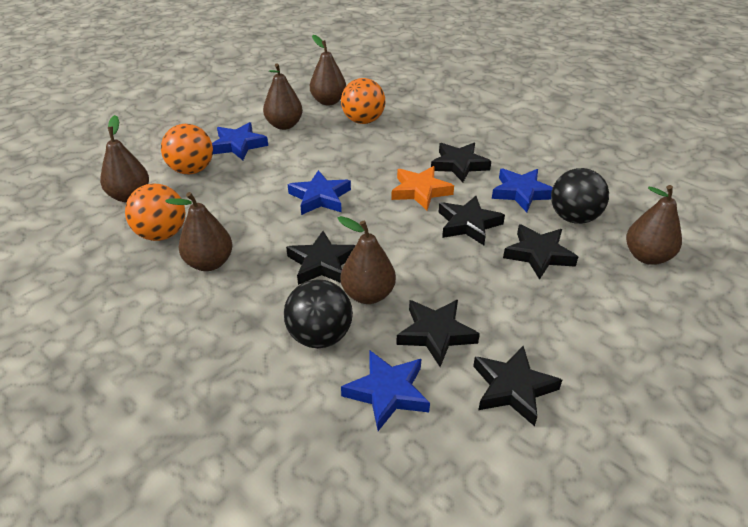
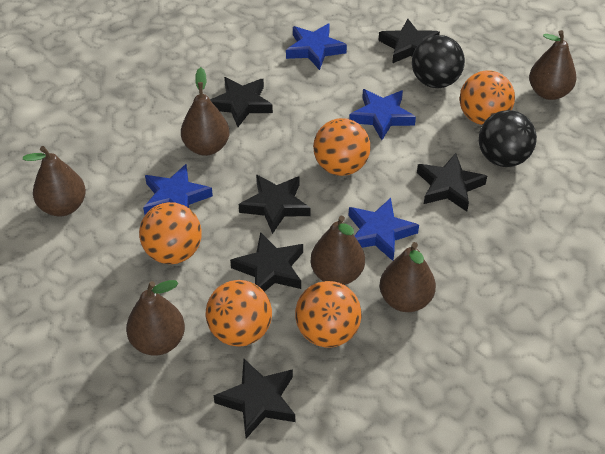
orange ball: [125,183,186,241] [161,124,213,175] [341,78,385,124] = 3 -> [139,202,202,264] [206,280,272,347] [295,281,361,347] [313,118,371,176] [460,70,515,125] = 5
orange star: [391,166,454,210] = 1 -> none = 0

